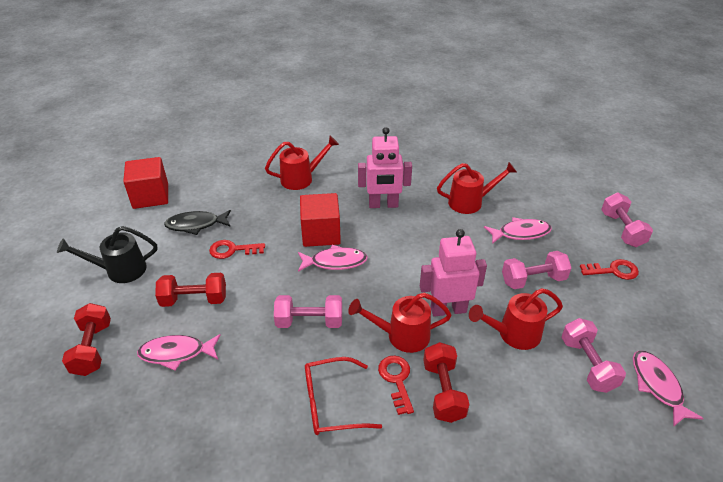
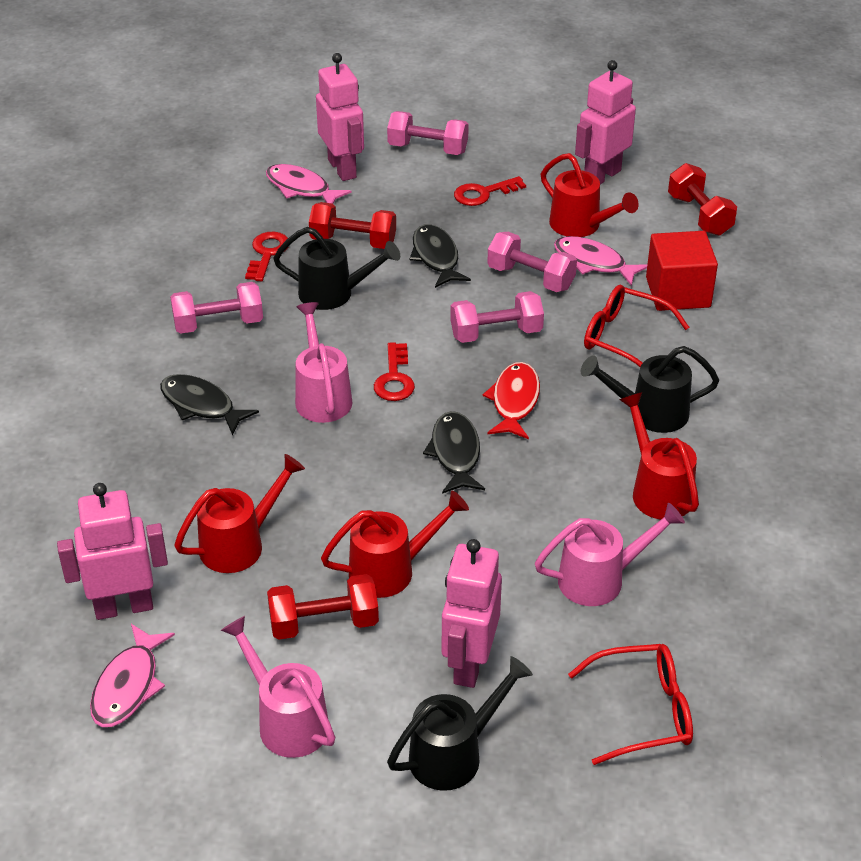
black fish: [164,210,231,235] = 1 -> [160,374,259,436] [409,224,471,288] [423,411,485,494] = 3
black watering can: [57,226,157,283] = 1 -> [273,227,400,310] [387,656,533,791] [581,346,719,433] = 3
pink fish: [137,334,221,371] [298,245,368,272] [484,217,552,244] [633,351,704,427] = 4 -> [90,624,175,727] [266,164,352,204] [554,236,647,286] = 3
pink robot: [358,127,412,208] [420,229,487,317] = 2 -> [57,483,168,620] [316,53,364,181] [442,539,502,688] [575,60,636,184] = 4
pink watering can: none = 0 -> [221,616,335,758] [295,302,352,423] [535,503,685,606] = 3
red cube: [123,157,168,209] [300,193,341,247] = 2 -> [646,231,718,311] = 1
red fish: none = 0 -> [483,362,540,439] = 1
red glasses: [305,357,382,435] = 1 -> [568,644,693,765] [584,285,689,367] = 2

